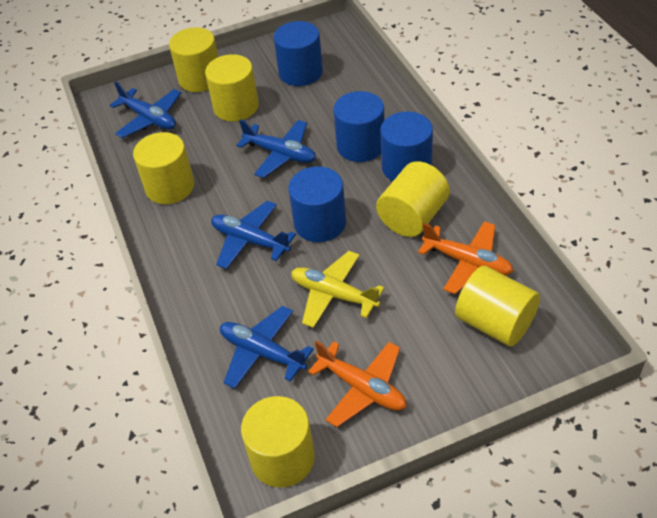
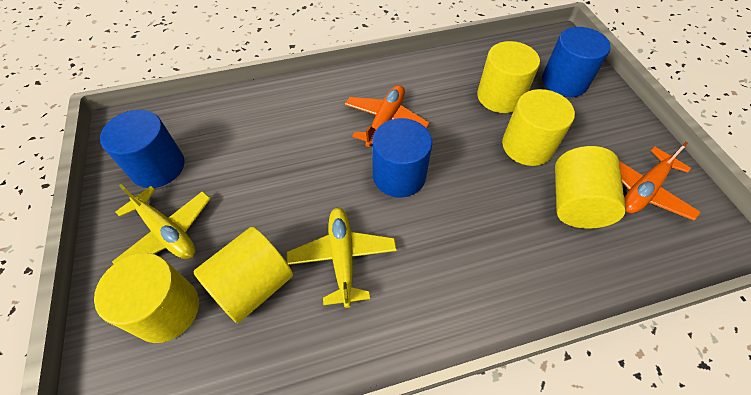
blue cylinder: [274,21,323,86] [288,166,346,242] [334,91,385,162] [380,111,433,181] = 4 -> [100,110,185,188] [372,118,432,198] [542,27,611,97] = 3
blue plane: [110,82,181,138] [211,201,296,269] [220,306,314,389] [236,119,316,178] = 4 -> none = 0
yellow cylinder: [133,132,194,204] [169,27,218,92] [205,54,259,121] [241,396,315,488] [376,161,450,237] [455,266,540,346] = 6 -> [94,253,199,343] [193,227,293,323] [477,41,540,113] [502,89,575,166] [555,146,626,229] = 5
yellow plane: [291,251,384,328] = 1 -> [112,184,211,264] [287,208,397,308] = 2

